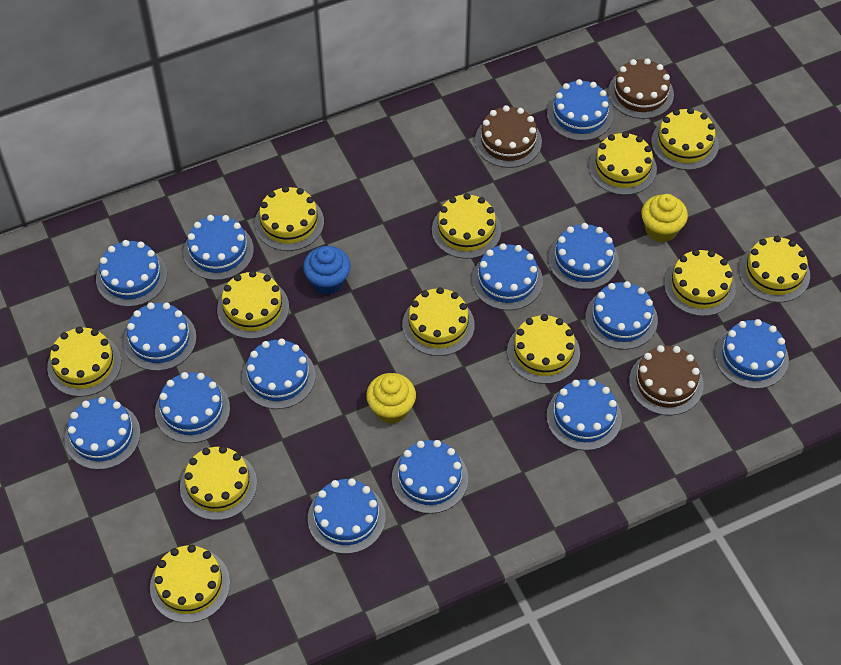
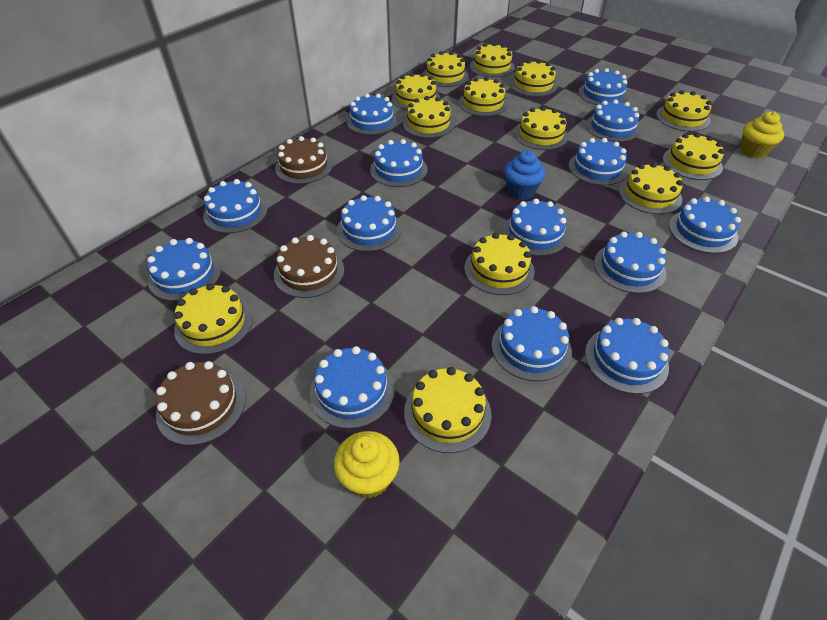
yellow cake: [47,327,121,397] [150,545,230,623] [180,446,257,520] [217,271,289,339] [255,186,324,251] [402,287,475,356] [432,193,501,259] [507,314,580,384] [589,132,657,195] [651,108,719,170] [664,249,736,316] [739,236,810,303] = 12 -> [174,283,253,354] [392,73,440,111] [403,96,455,138] [404,367,491,453] [423,51,468,87] [459,77,508,116] [464,233,535,295] [470,42,515,77] [510,60,558,97] [514,106,568,150] [619,163,683,214] [656,90,712,132] [663,133,725,180] = 13

